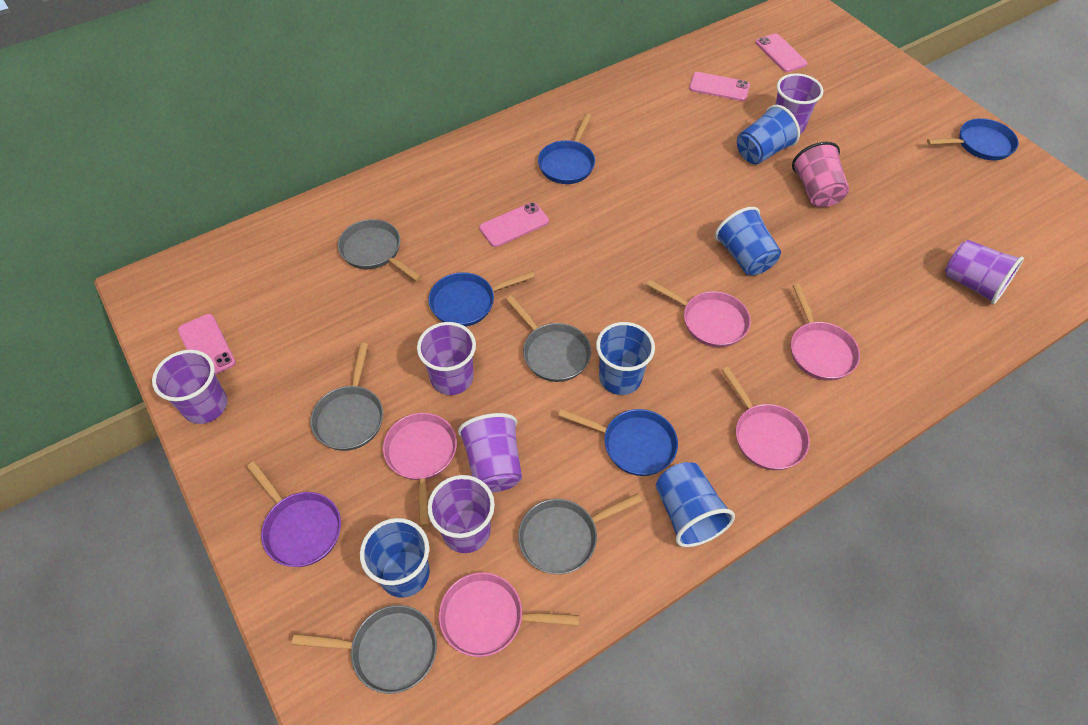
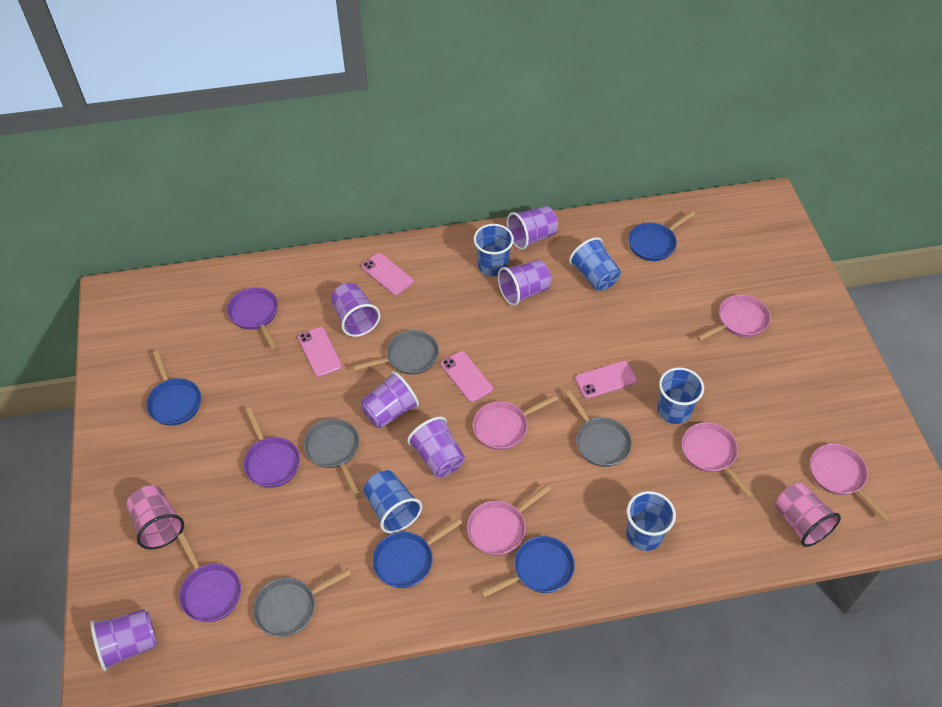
grey pan: [292,605,437,694] [310,343,383,451] [338,219,422,281] [506,295,591,382] [518,493,642,574] = 5 -> [253,568,351,637] [304,418,360,495] [353,330,439,375] [565,390,632,467] = 4
pink cup: [792,142,849,207] = 1 -> [127,486,184,549] [775,483,841,547] = 2
purple pan: [247,461,341,567] = 1 -> [177,533,241,622] [227,287,278,350] [243,408,300,488] = 3

